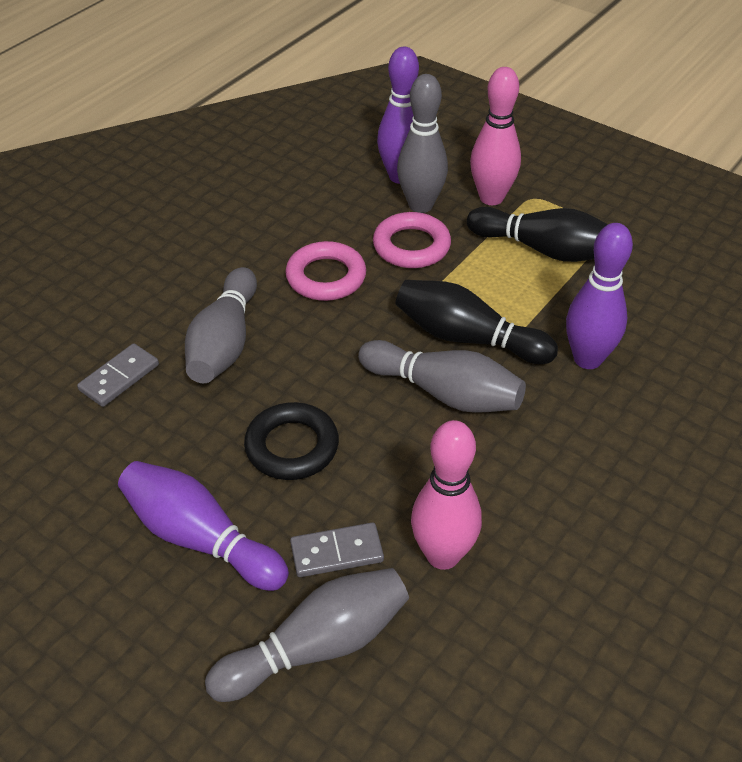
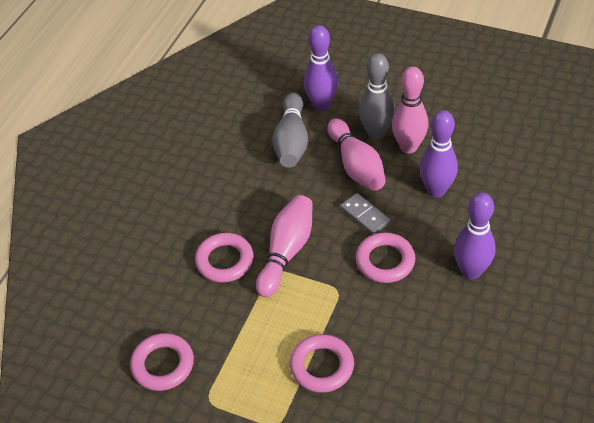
black bowling pin: [395,280,558,364] [467,207,608,262] = 2 -> none = 0
black ring: [244,402,339,480] = 1 -> none = 0
grey bowling pin: [185,267,257,383] [205,568,409,702] [358,340,526,413] [397,74,448,213] = 4 -> [272,93,308,168] [359,53,395,140] = 2
grey domino: [77,343,159,407] [290,522,384,577] = 2 -> [340,193,390,235] = 1
pink bowling pin: [411,420,482,570] [470,67,521,205] = 2 -> [256,195,313,297] [327,119,386,191] [392,67,428,153] = 3
pink ring: [285,241,366,301] [373,212,451,268] = 2 -> [130,333,194,391] [195,233,254,283] [290,334,354,393] [356,232,415,283] = 4

